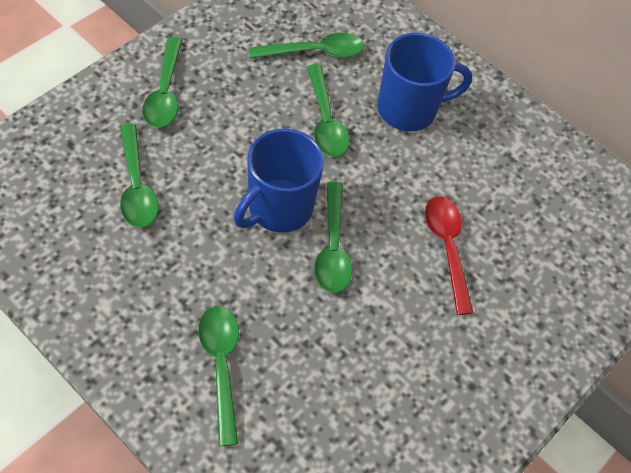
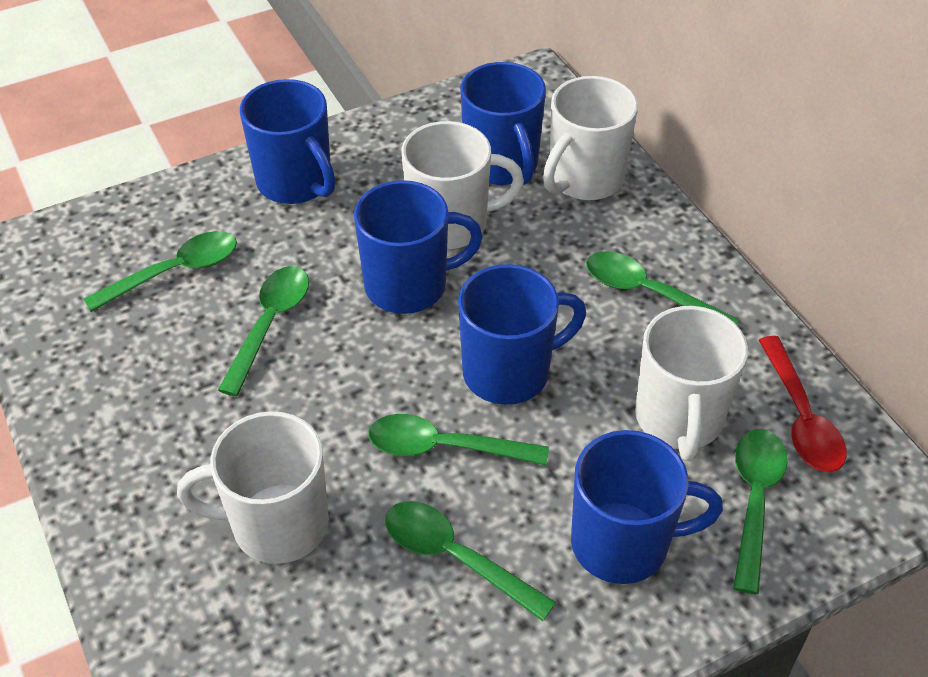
blue mug: [234,129,324,233] [377,33,472,131] = 2 -> [240,79,335,204] [354,180,483,314] [458,264,586,405] [460,62,546,185] [571,430,723,584] = 5
white mug: none = 0 -> [177,411,329,564] [401,121,524,249] [543,76,638,200] [635,306,748,461] = 4

